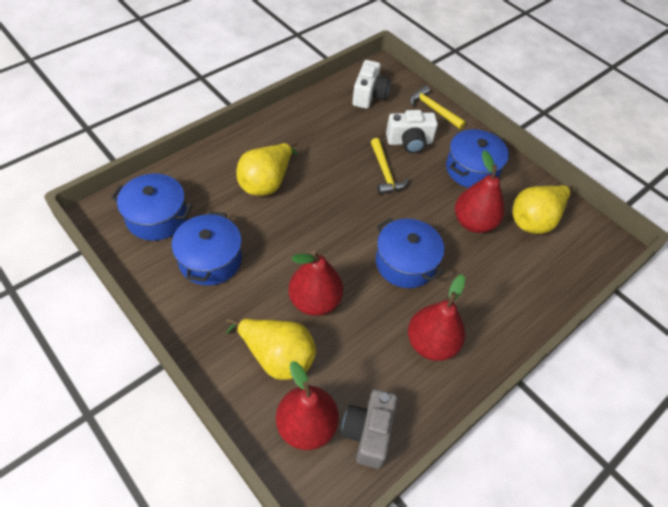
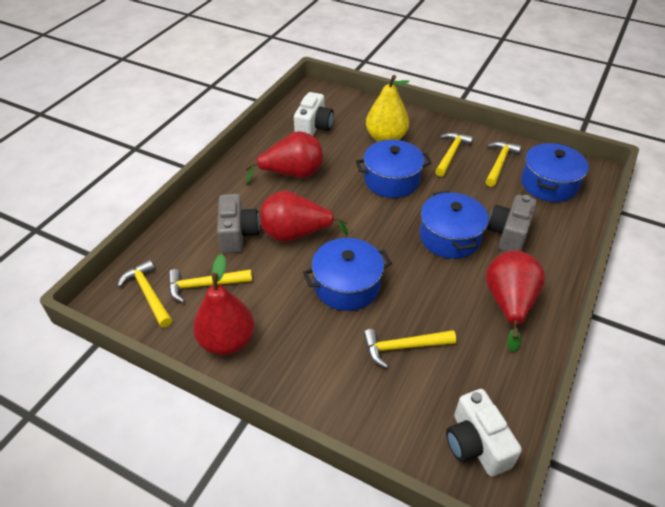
grey camera: [341,389,398,469] = 1 -> [217,194,260,253] [488,195,537,252] = 2
yellow hammer: [371,138,409,194] [410,85,466,129] = 2 -> [117,260,172,327] [168,269,252,303] [363,329,456,368] [435,132,474,177] [486,141,522,187] = 5
yellow pear: [226,318,316,380] [236,141,298,196] [513,185,574,234] = 3 -> [366,75,409,142] = 1

